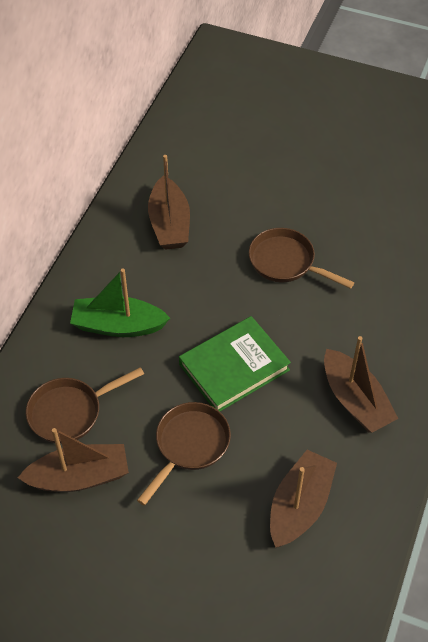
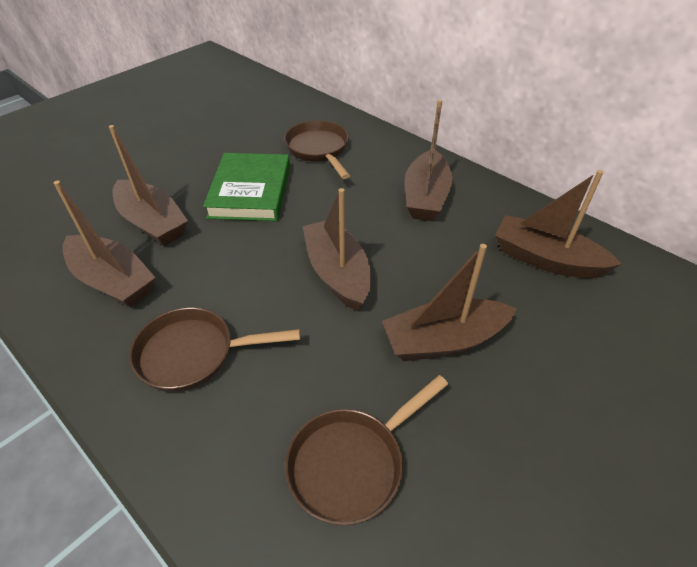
brown boat: [18,428,129,492] [148,155,190,250] [270,450,337,548] [324,336,399,433] = 4 -> [53,181,156,307] [109,125,188,246] [303,188,371,311] [382,244,517,361] [405,100,453,221] [495,170,621,279] = 6
green boat: [70,268,170,337] = 1 -> none = 0

